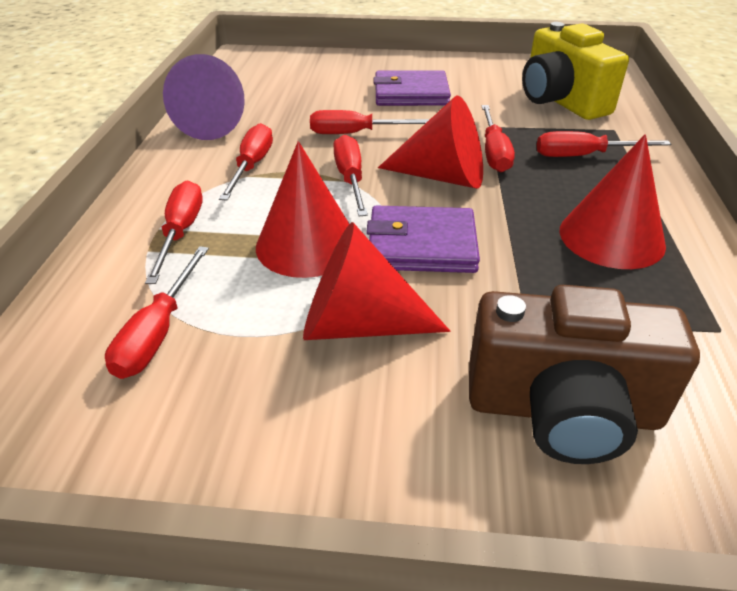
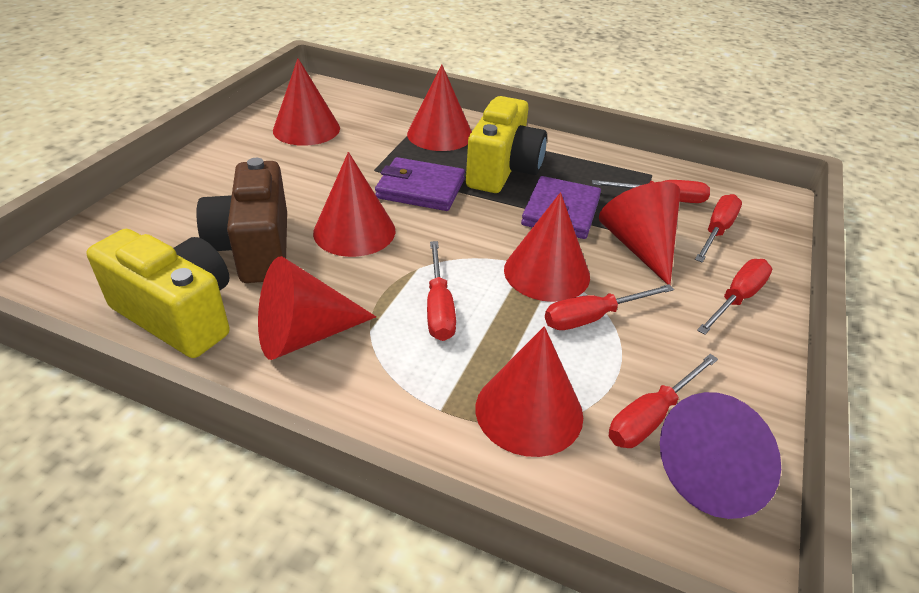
red cone: [256,141,349,278] [303,222,450,340] [378,96,483,189] [559,134,666,269] = 4 -> [258,256,376,360] [273,58,340,146] [313,152,395,257] [407,64,472,151] [476,326,583,457] [504,192,590,302] [599,182,680,285] = 7
red screwdriver: [105,246,209,379] [145,180,203,284] [219,123,273,201] [310,110,430,134] [333,135,368,216] [481,105,515,172] [537,131,671,157] = 7 -> [427,241,456,341] [545,284,674,330] [592,180,710,203] [609,354,718,448] [695,194,742,263] [697,259,772,335] = 6
yellow camera: [522,22,629,120] = 1 -> [86,229,230,358] [466,96,547,193] = 2

